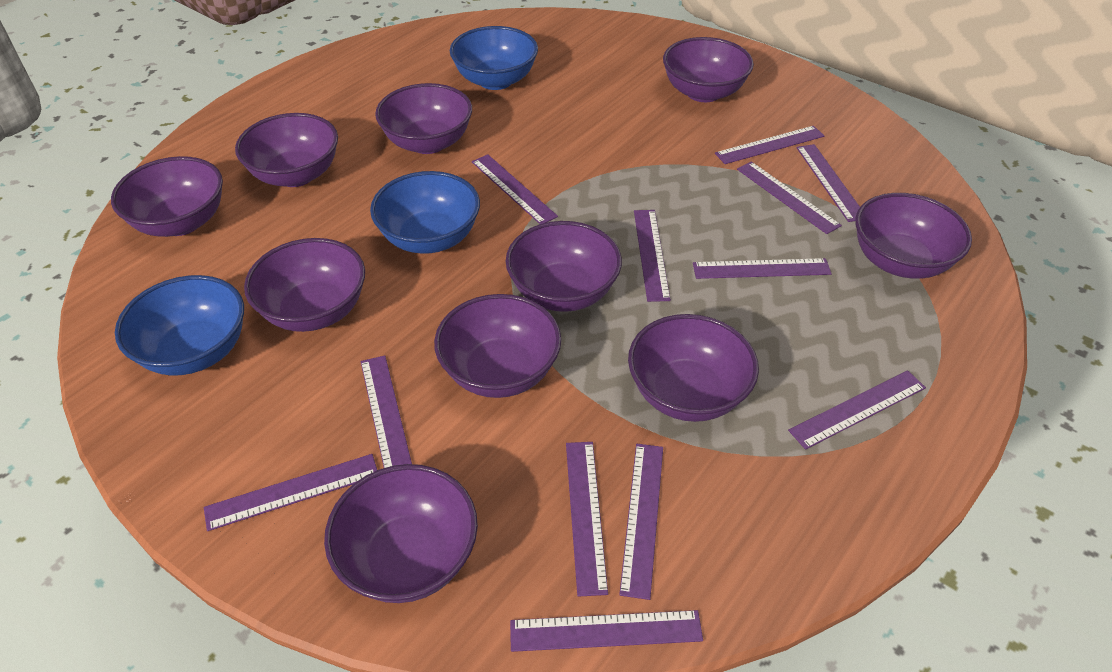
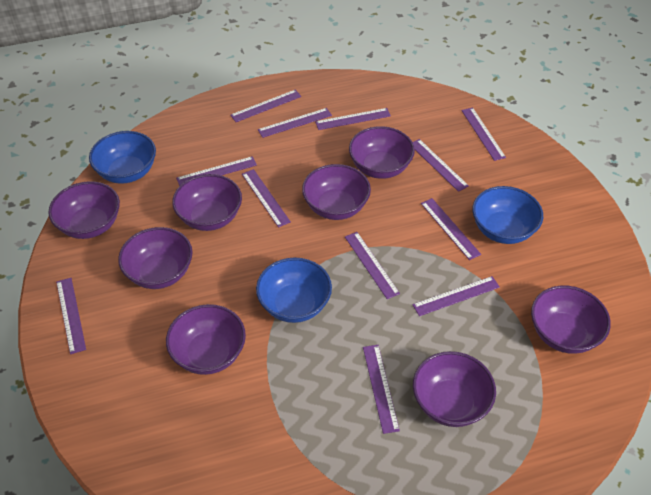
purple bowl: [111,156,223,237] [235,113,338,187] [244,238,365,332] [324,464,478,603] [375,83,472,154] [434,294,561,398] [506,221,622,312] [628,314,759,422] [663,37,754,102] [855,193,972,278] = 10 -> [48,181,120,239] [118,227,193,289] [166,304,246,375] [172,174,242,231] [302,164,371,220] [349,126,415,179] [413,351,496,427] [531,285,611,354] = 8

